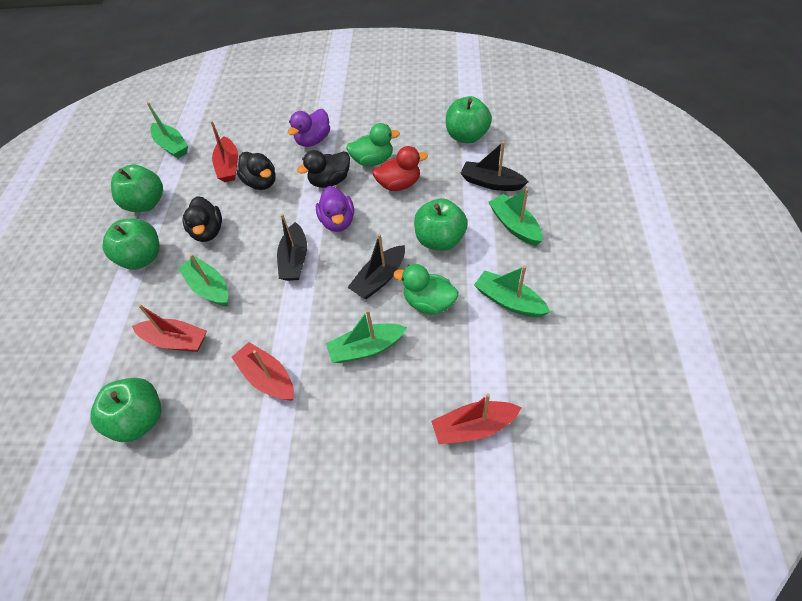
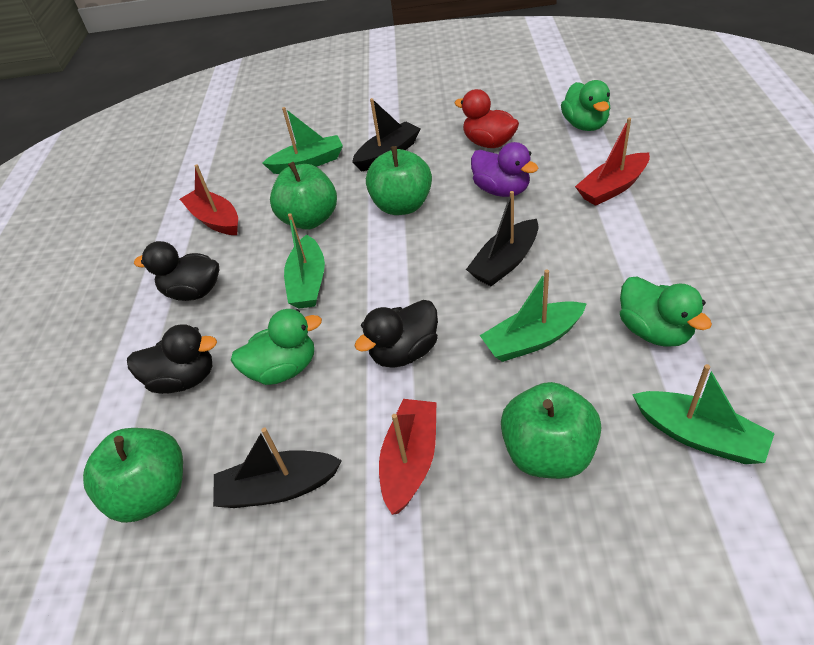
green apple: [91,378,161,442] [102,219,160,270] [111,165,163,212] [414,198,468,251] [446,96,492,144] = 5 -> [83,428,183,523] [270,162,337,230] [366,146,432,215] [501,382,601,479] = 4
green boat: [147,102,188,158] [178,254,228,306] [326,310,407,363] [474,266,550,317] [488,188,543,246] = 5 -> [262,107,343,174] [284,213,325,309] [480,270,587,362] [632,364,775,464] = 4
green duck: [346,123,400,166] [393,264,458,315] = 2 -> [231,309,322,385] [561,80,610,131] [620,276,712,347] = 3
purple duck: [288,109,330,147] [316,186,354,232] = 2 -> [471,142,538,197] = 1
red boat: [132,304,207,352] [210,121,238,182] [231,342,294,401] [431,393,522,444] = 4 -> [180,165,238,235] [379,399,437,515] [575,118,650,206] = 3

